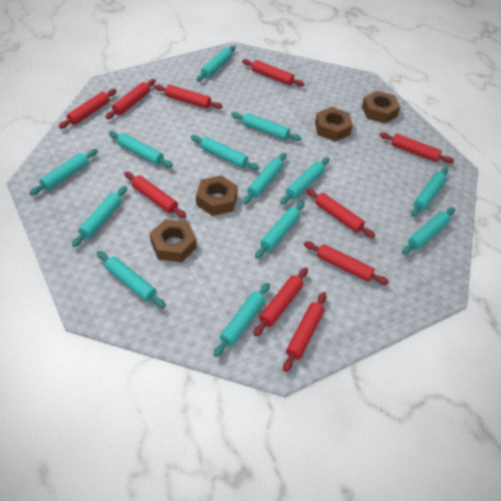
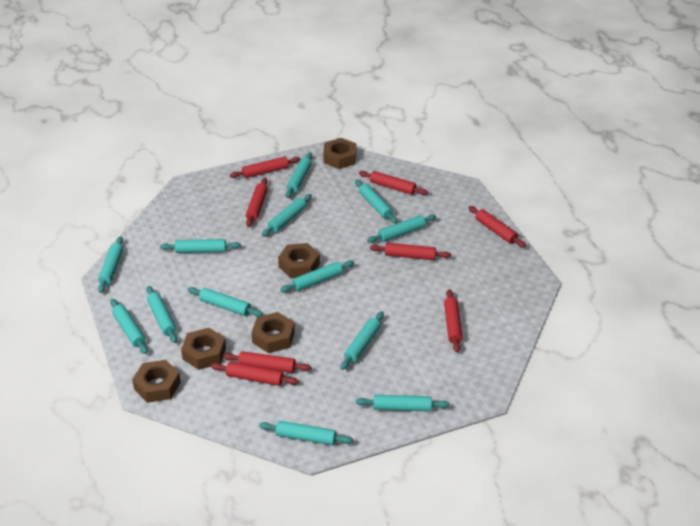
brown nut: [150,219,197,262] [196,175,238,216] [315,107,353,142] [362,91,400,123] = 4 -> [132,360,181,403] [181,328,226,370] [251,312,295,353] [278,243,320,278] [323,138,356,169] = 5
red rolling pin: [59,89,116,129] [106,79,156,119] [124,172,186,218] [154,85,223,109] [242,59,304,87] [253,267,308,336] [283,292,326,372] [304,241,389,285] [306,188,375,238] [380,132,454,164] = 10 -> [211,362,299,386] [223,351,311,373] [230,157,301,178] [246,178,268,227] [359,171,428,195] [370,243,451,260] [444,289,463,353] [468,206,526,248] = 8

